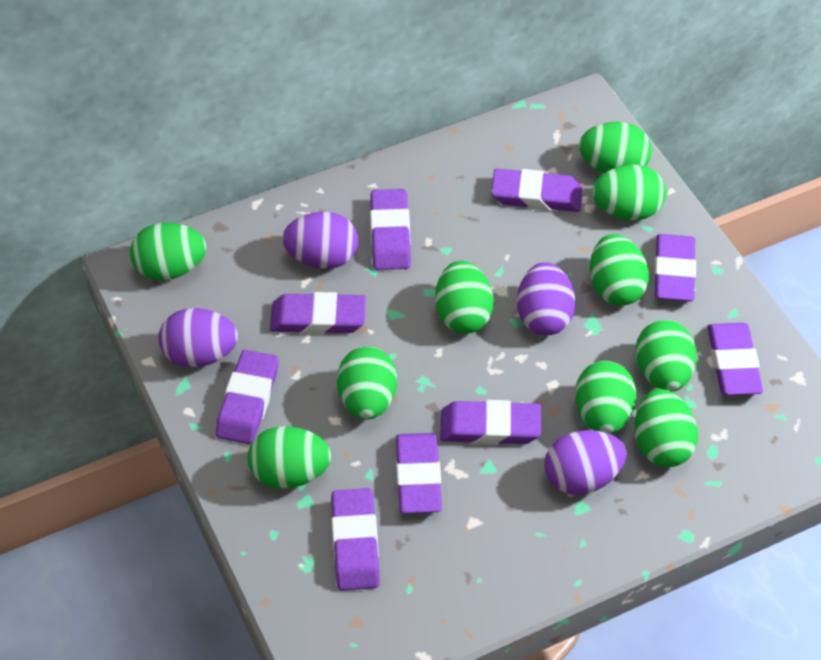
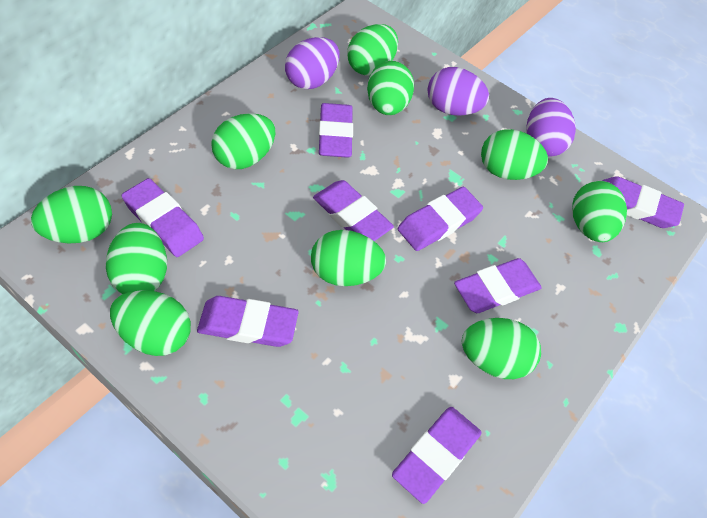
purple egg: [158,308,238,367] [282,212,359,269] [517,262,576,335] [544,430,627,495] = 4 -> [285,37,340,89] [428,67,489,116] [526,98,576,156] = 3
purple eraser: [216,350,278,444] [270,292,366,334] [331,488,380,591] [370,189,411,270] [396,433,442,514] [440,400,541,445] [491,169,582,212] [654,234,696,301] [707,323,763,395] = 9 -> [122,178,204,257] [197,296,299,347] [313,180,394,241] [319,103,353,158] [392,407,482,504] [398,187,483,251] [454,258,542,313] [602,176,684,228] = 8

